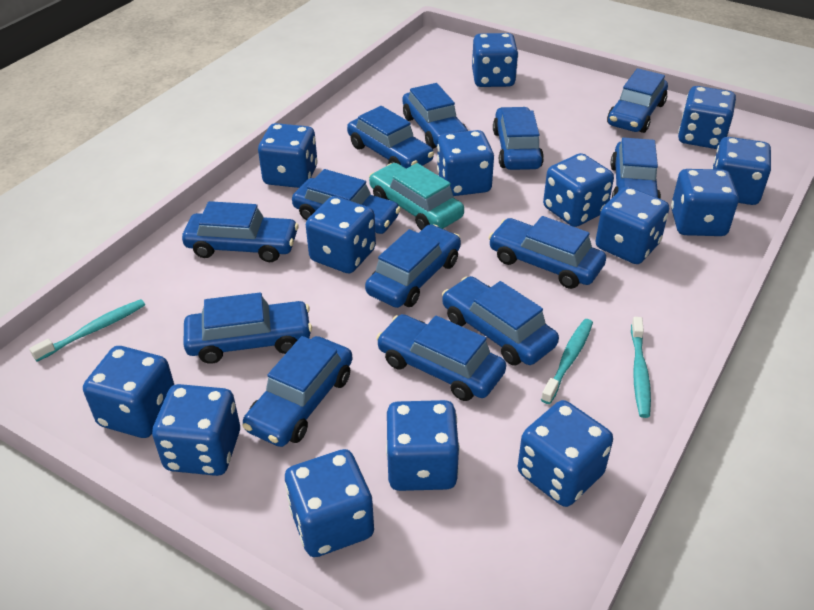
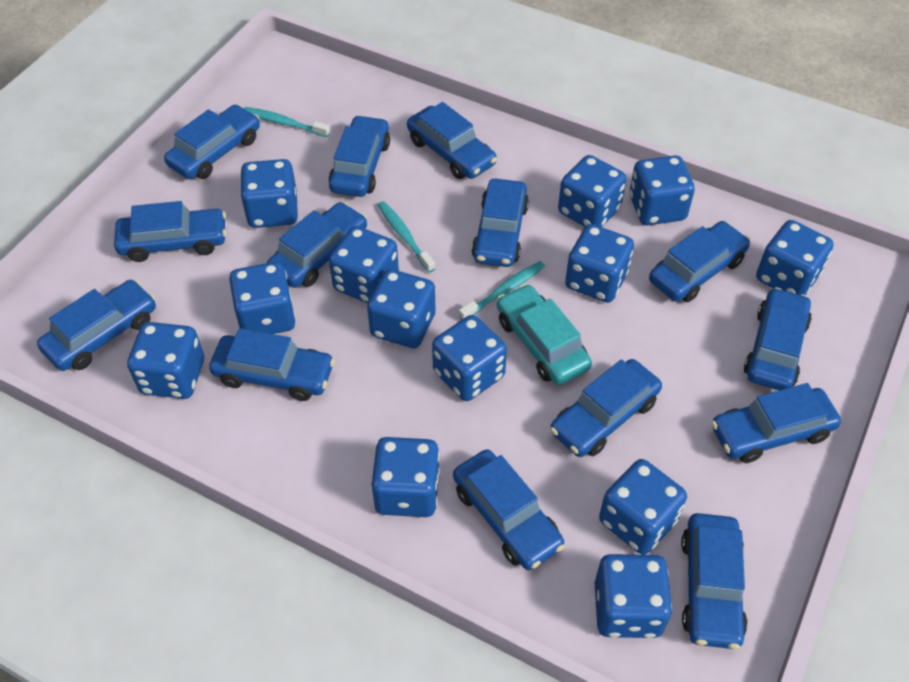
blue car: [182,201,299,262] [183,292,312,364] [242,336,353,447] [292,169,401,234] [347,106,434,169] [365,224,461,308] [376,314,506,401] [402,83,468,149] [442,276,559,366] [488,216,606,289] [493,107,544,170] [607,68,668,133] [610,137,661,199] = 13 -> [37,280,156,371] [114,201,226,262] [164,105,260,179] [209,328,335,401] [267,202,367,288] [329,115,390,197] [407,102,497,179] [453,449,565,570] [471,179,529,267] [550,359,662,457] [649,221,750,302] [681,513,748,649] [711,383,841,463] [744,287,812,390] = 14
blue dice: [83,346,174,438] [152,384,240,476] [258,123,318,188] [285,449,374,557] [306,196,376,273] [386,400,460,491] [437,130,494,196] [472,33,518,87] [518,400,613,507] [543,153,614,227] [596,187,669,264] [671,169,739,236] [678,86,736,149] [712,137,771,205] = 14 -> [127,322,204,399] [229,262,295,334] [240,159,298,228] [329,226,399,303] [367,269,436,348] [371,437,440,517] [432,315,507,401] [558,155,627,227] [565,224,634,303] [595,554,672,638] [599,459,687,555] [629,155,695,225] [756,220,834,295] = 13

